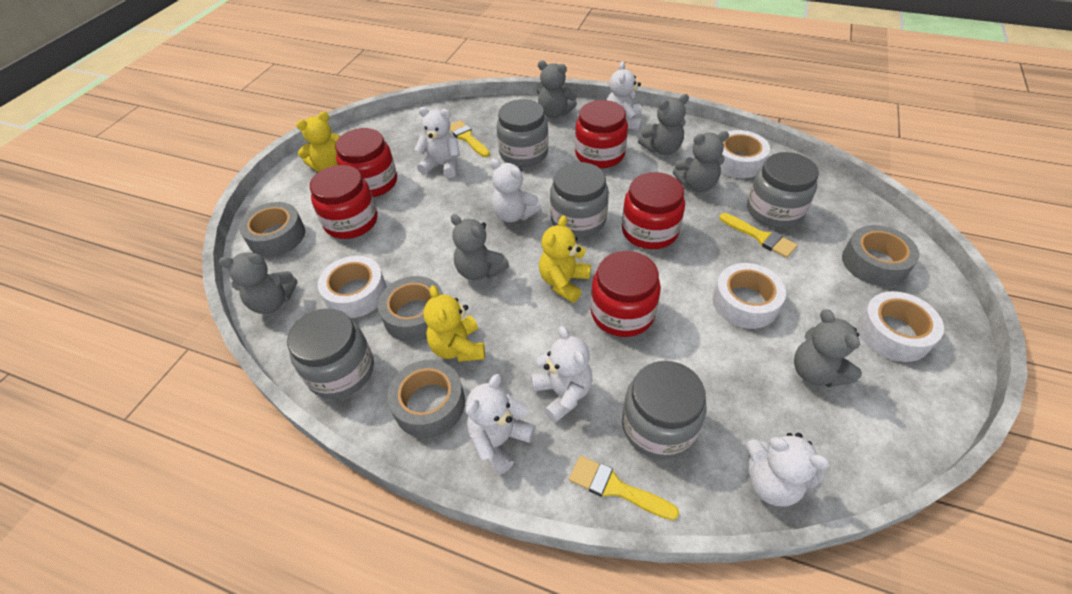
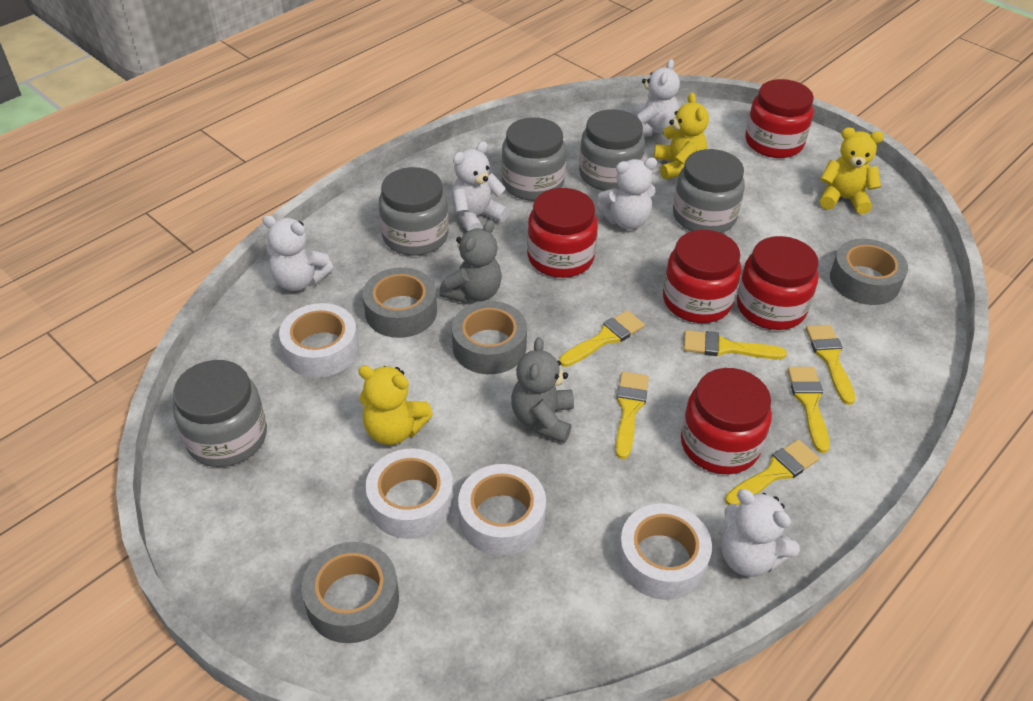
grey teddy bear: [219,252,298,314] [451,214,509,280] [537,61,577,118] [638,94,689,155] [673,131,729,192] [794,309,862,387] = 6 -> [439,220,502,303] [511,337,574,443] = 2
white teddy bear: [414,107,460,178] [466,374,536,475] [490,159,541,223] [531,326,593,423] [607,61,642,131] [746,433,830,507] = 6 -> [262,215,333,291] [451,142,509,232] [596,158,657,230] [634,59,680,136] [721,489,800,577] = 5
yellow brush: [449,120,490,157] [569,456,679,520] [719,213,798,258] = 3 -> [559,310,645,367] [615,371,649,459] [684,330,787,359] [725,439,819,505] [788,367,830,453] [806,325,856,405] = 6

